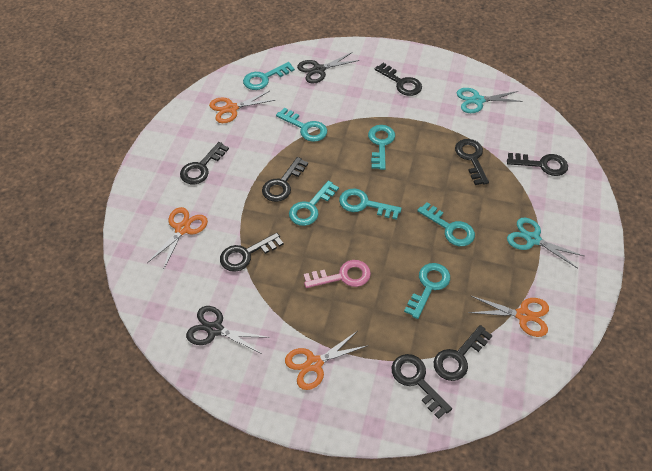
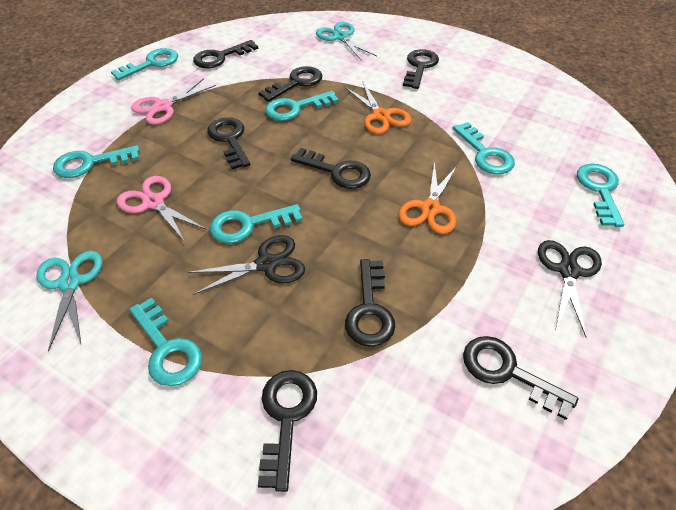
orange scissors: [147,207,208,270] [209,91,275,123] [285,331,366,390] [468,295,549,337] = 4 -> [345,82,411,134] [398,161,457,234] = 2
pink key: [304,260,371,288] = 1 -> none = 0
pink scissors: none = 0 -> [117,176,207,242] [131,78,216,124] = 2

